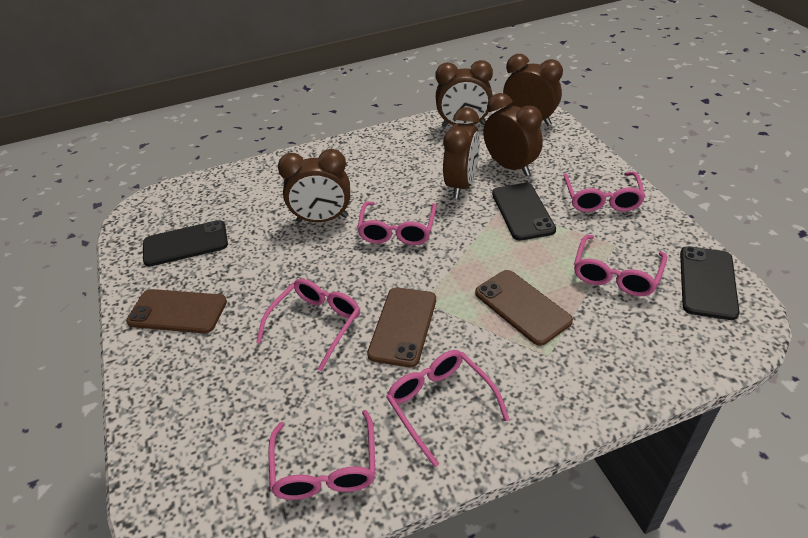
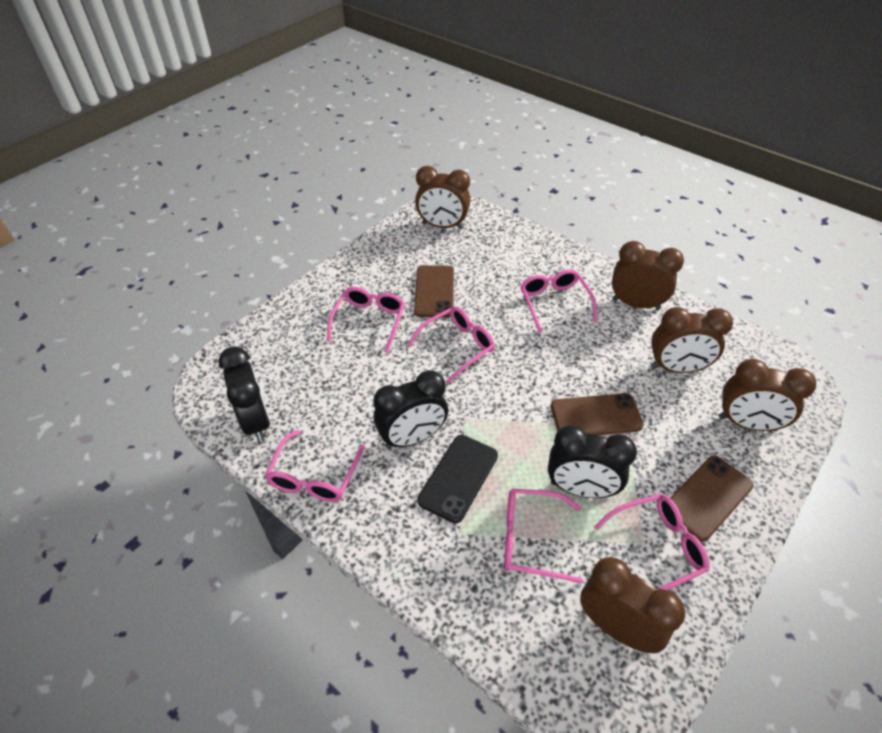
black clock: none = 0 -> [218,346,270,442] [373,370,448,449] [548,425,637,498] = 3
black phone: [143,220,228,267] [492,183,556,241] [680,246,740,320] = 3 -> [417,435,498,523] = 1

